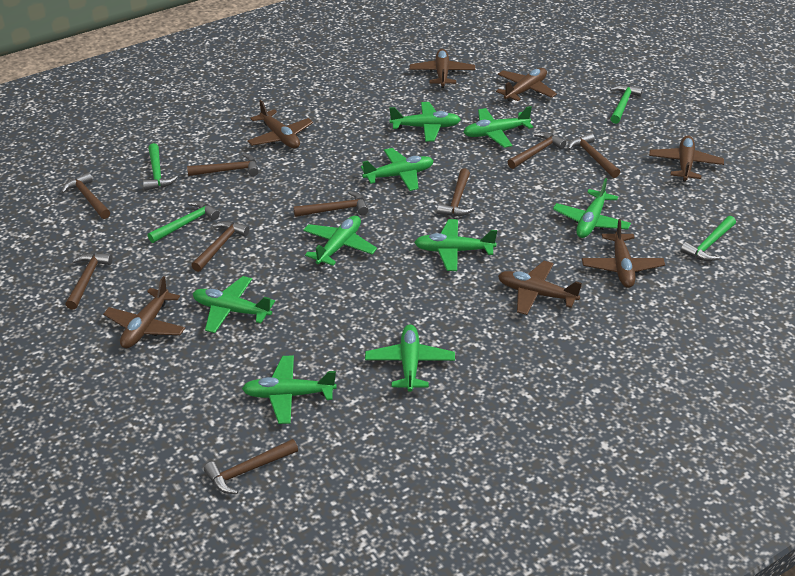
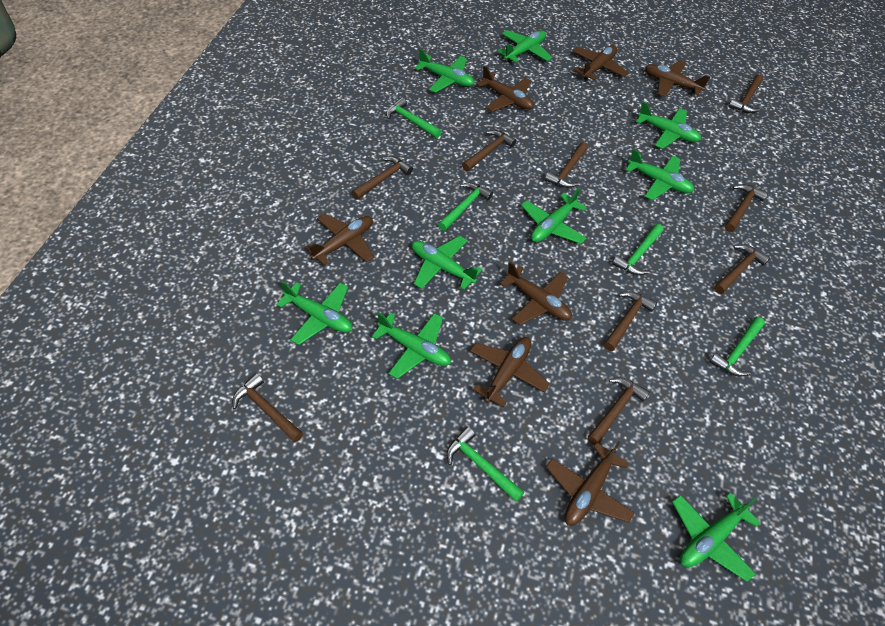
green hammer: [143,143,178,191] [147,201,220,243] [610,85,643,124] [680,216,736,261] = 4 -> [386,98,442,138] [438,182,493,231] [446,427,524,502] [612,224,664,275] [710,317,765,376] = 5

